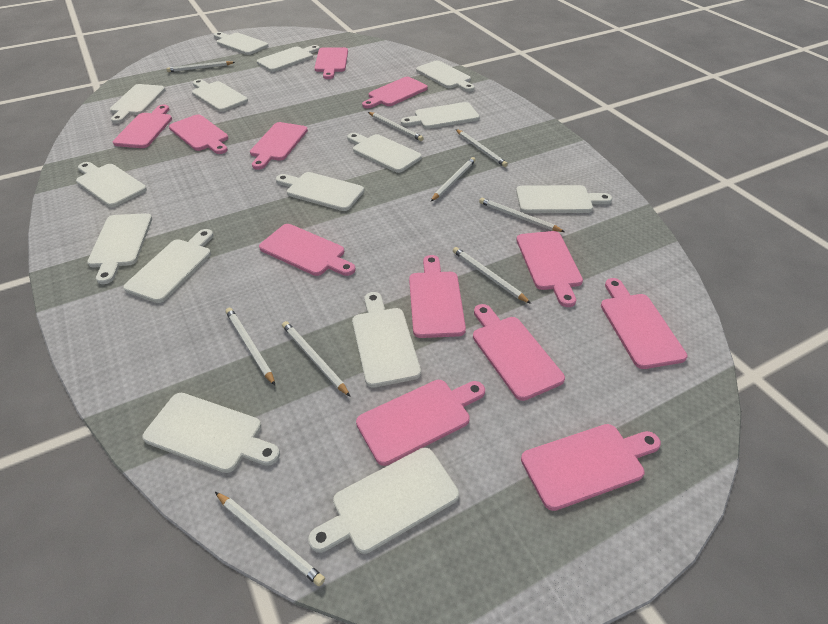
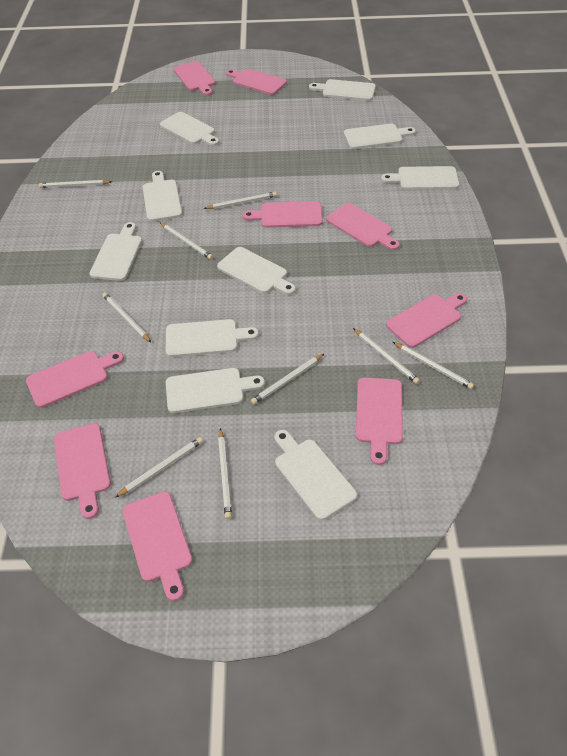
pink cutting board: [113,105,172,148] [169,114,228,154] [250,122,308,170] [259,224,355,276] [314,47,348,79] [356,380,485,466] [362,77,428,109] [409,255,466,338] [473,304,565,401] [516,231,583,307] [521,424,661,511] [601,278,687,369] = 12 -> [26,351,124,408] [54,423,111,519] [123,491,193,601] [173,61,215,96] [226,69,287,95] [242,201,323,228] [326,203,400,250] [356,377,403,465] [386,293,467,348] = 9
white cutting board: [76,162,147,207] [87,213,152,284] [110,84,165,123] [123,229,213,303] [142,393,280,473] [192,79,248,112] [214,32,268,55] [257,45,320,72] [276,172,364,211] [308,448,459,554] [347,133,422,173] [352,292,421,388] [401,102,480,129] [416,60,475,92] [516,185,612,213] = 15 -> [89,222,142,281] [143,171,182,221] [160,112,219,146] [166,319,259,357] [166,368,265,413] [217,247,296,295] [274,430,357,520] [309,79,376,101] [344,123,416,149] [381,166,459,190] = 10

